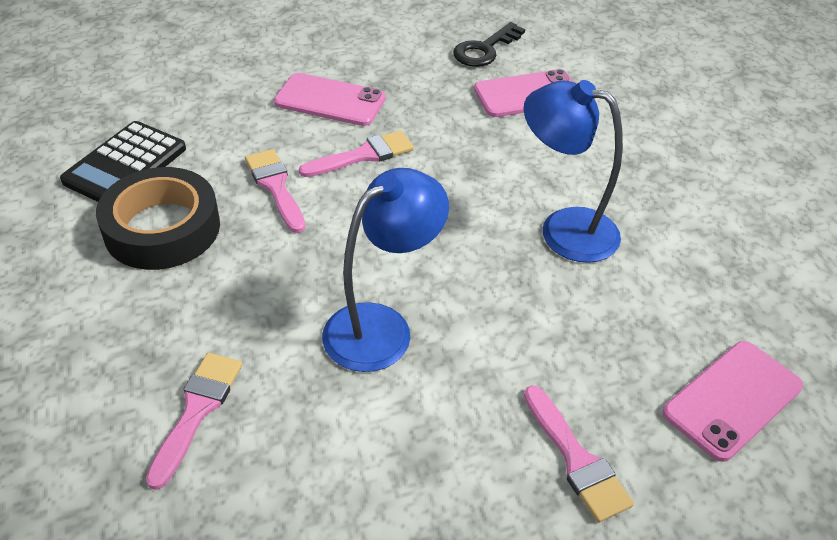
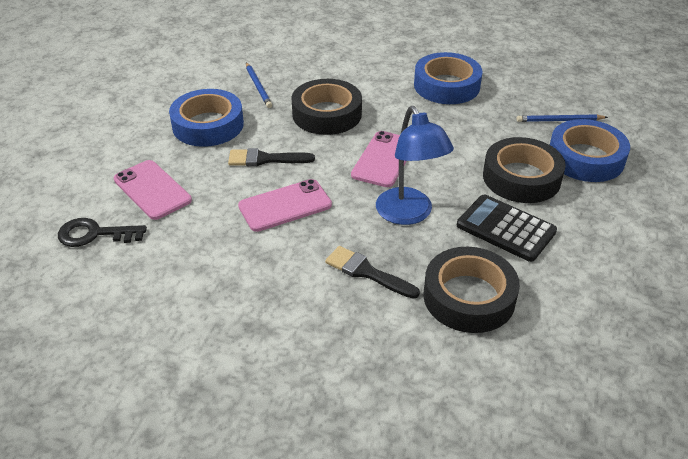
black brush: none = 0 -> [228,148,315,166] [325,246,420,299] = 2
black tape: [96,167,220,270] = 1 -> [291,79,362,135] [423,247,520,333] [483,137,566,203] = 3
blue lamp: [322,168,449,372] [524,80,623,263] = 2 -> [376,106,454,225] = 1
blue pencil: none = 0 -> [246,63,272,108] [517,114,608,122] = 2
blue tape: none = 0 -> [169,89,244,147] [414,52,482,104] [550,119,630,182] = 3
pink brush: [146,353,242,490] [245,149,305,233] [299,130,414,177] [524,385,634,523] = 4 -> none = 0

